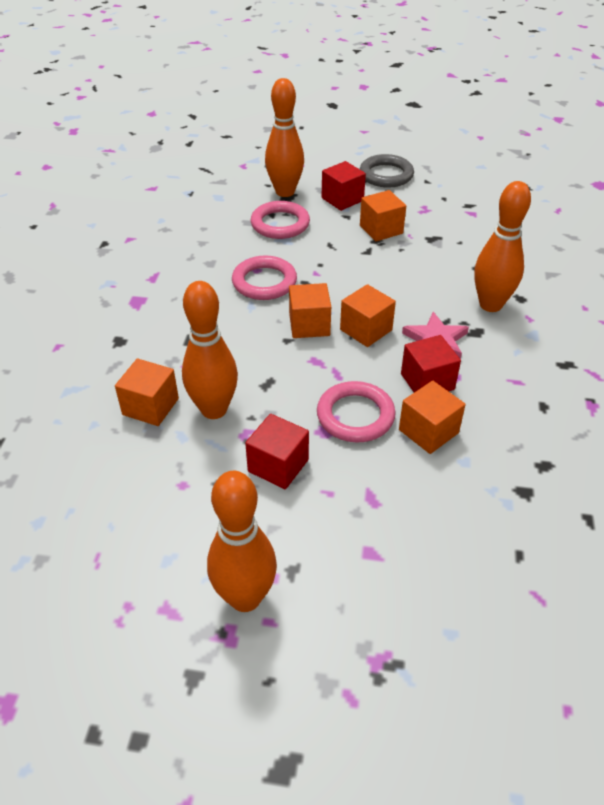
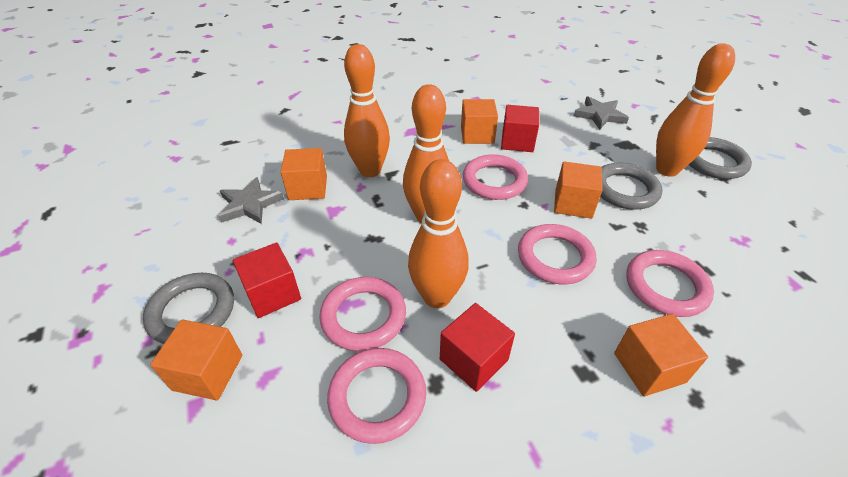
grey ring: [360,154,414,188] = 1 -> [143,273,234,344] [600,162,663,210] [689,137,752,179] = 3
grey star: none = 0 -> [218,177,284,224] [574,96,629,130] = 2
pink ring: [232,256,297,300] [251,201,310,239] [317,381,396,442] = 3 -> [319,277,406,351] [327,348,426,444] [463,154,528,200] [518,224,596,284] [627,250,714,317] = 5
pink star: [402,312,469,359] = 1 -> none = 0

